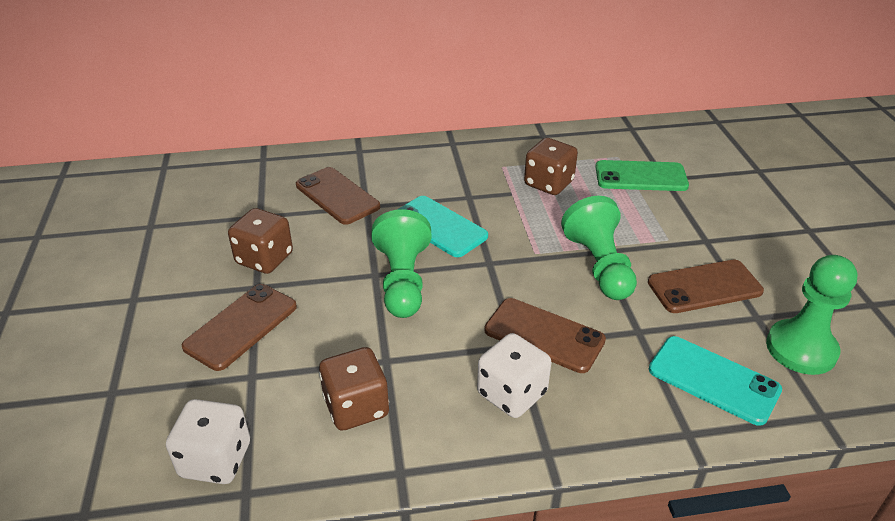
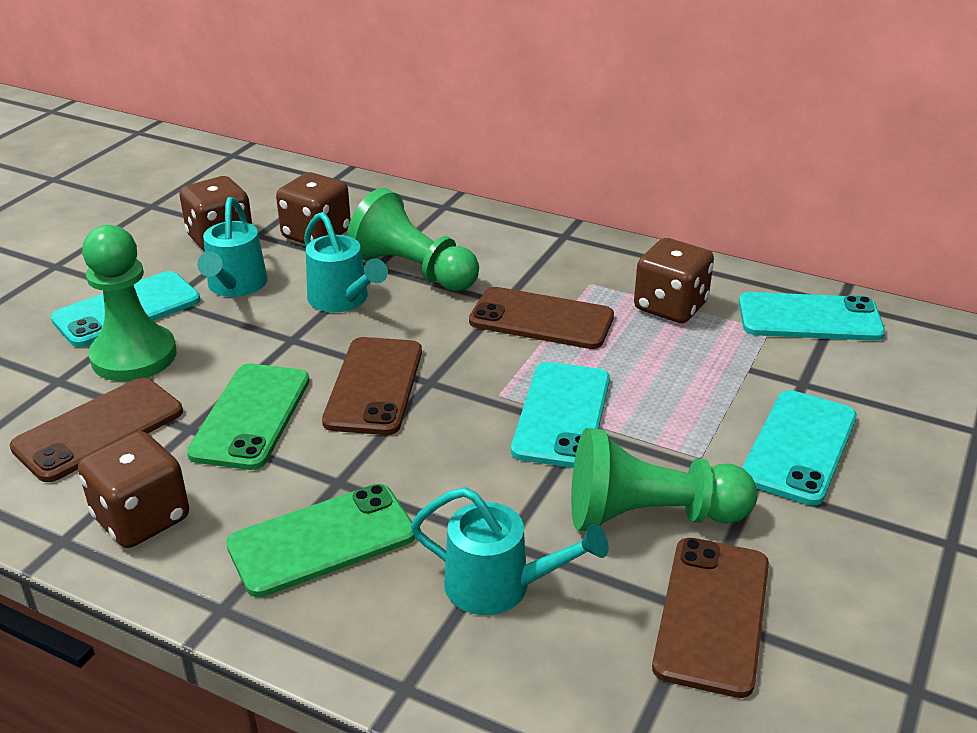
brown dice: [228,208,293,274] [319,347,389,431] [524,138,578,195] = 3 -> [78,431,189,548] [179,176,252,251] [276,172,351,244] [634,238,714,323] = 4
green phone: [595,160,689,191] = 1 -> [187,364,310,470] [226,484,415,597] = 2
turquoise phone: [397,196,488,257] [649,336,782,426] = 2 -> [51,271,200,347] [511,362,610,468] [739,292,885,341] [742,390,857,505] = 4
turquoise watering can: none = 0 -> [197,197,268,297] [304,212,388,312] [411,487,609,615] = 3
white dice: [166,399,250,484] [477,333,551,418] = 2 -> none = 0

